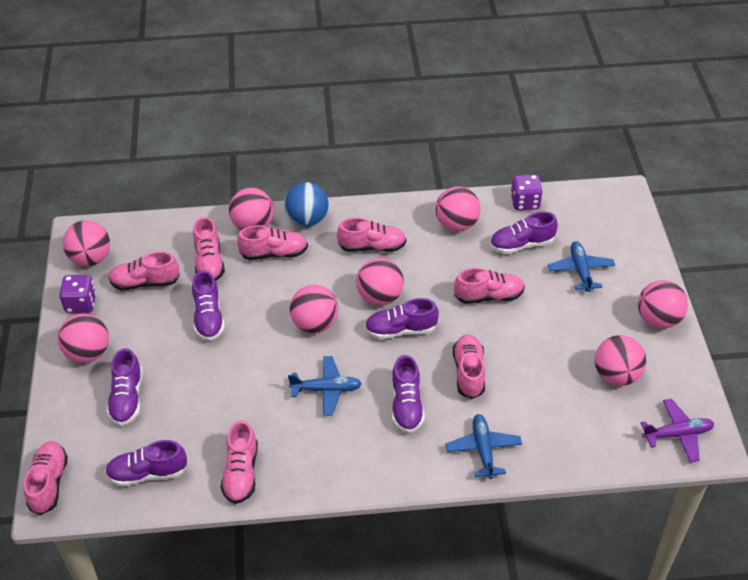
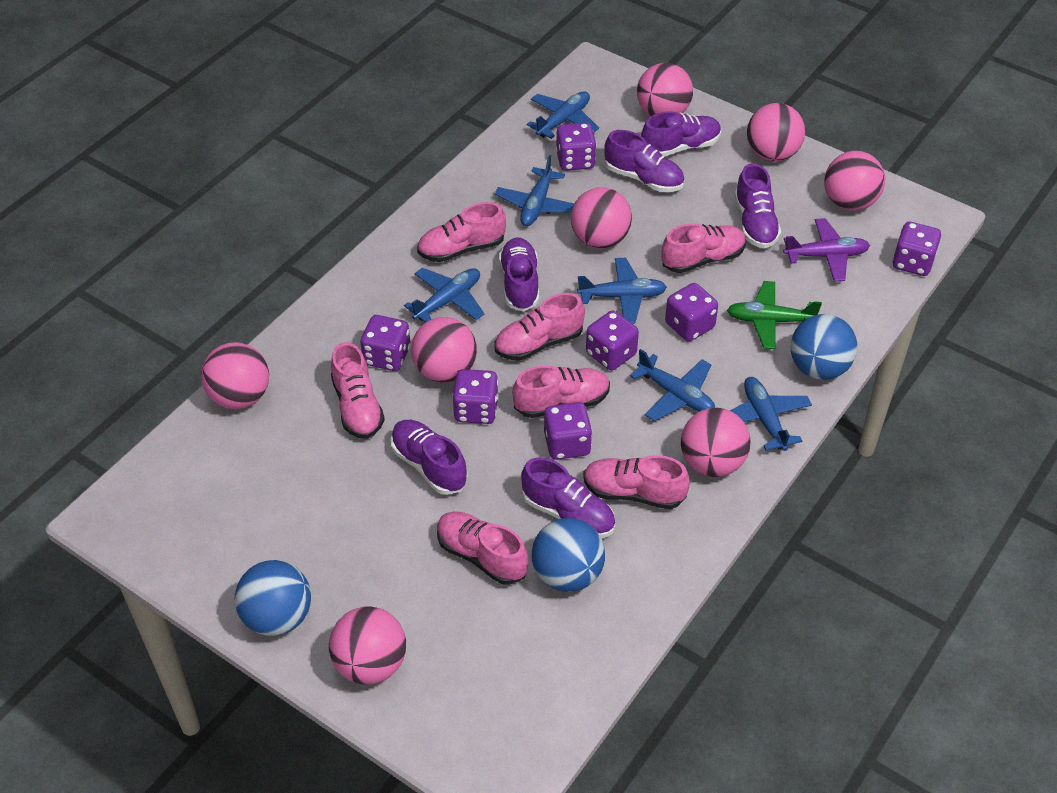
blue ball: [284,182,329,227] = 1 -> [235,560,311,636] [532,518,605,592] [791,314,857,380] = 3
blue plane: [288,356,362,416] [445,414,522,479] [548,241,615,292] = 3 -> [404,268,485,323] [495,155,575,226] [527,92,599,139] [577,258,667,324] [630,349,715,421] [730,377,812,451] = 6
green plane: none = 0 -> [727,281,822,349] = 1
pink shoe: [24,441,68,515] [108,252,180,290] [193,217,225,281] [221,420,258,504] [237,225,308,260] [337,218,407,252] [453,334,485,399] [454,268,525,304] = 8 -> [331,342,385,439] [417,202,506,262] [437,512,528,585] [494,293,585,361] [512,365,610,418] [583,455,690,509] [661,223,746,273] = 7
purple dice: [59,275,96,313] [511,174,543,210] = 2 -> [360,315,410,371] [452,369,499,424] [544,402,592,460] [556,123,596,171] [586,311,639,371] [665,283,718,341] [893,222,941,276] = 7

